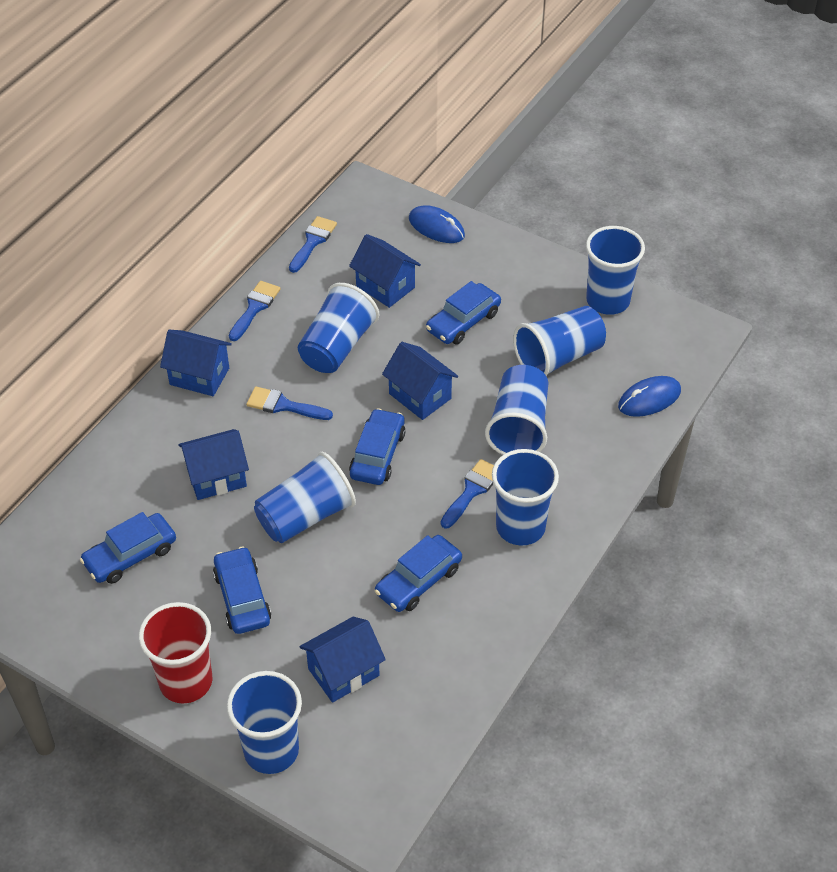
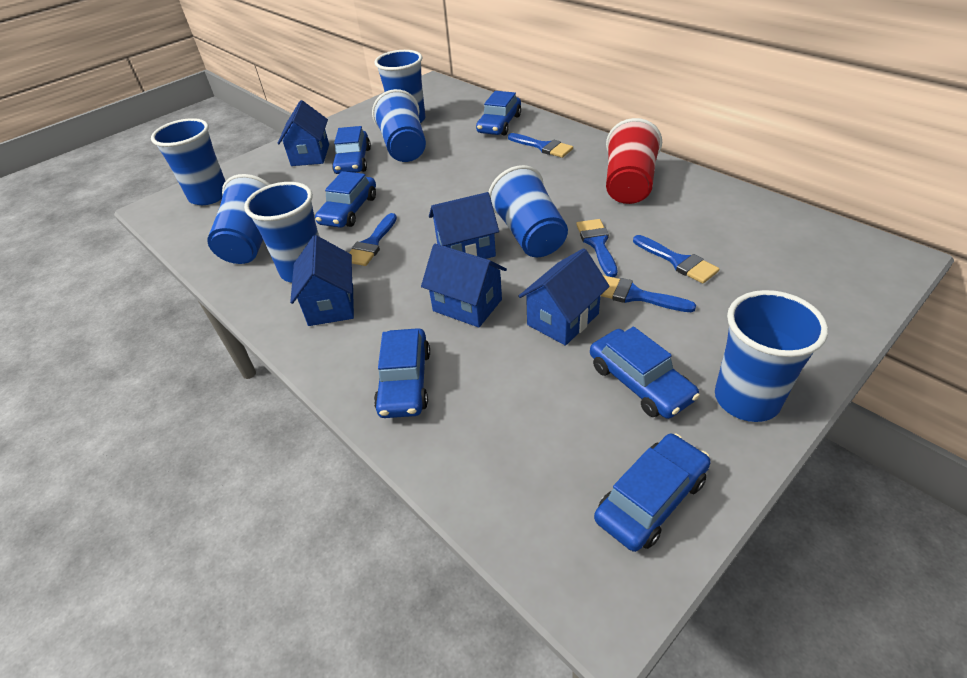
blue brush: [229,281,280,341] [246,386,333,420] [289,216,337,273] [441,459,494,529] = 4 -> [349,213,397,266] [508,133,573,158] [576,219,617,277] [601,275,696,312] [633,235,720,284] = 5
blue car: [80,512,176,584] [213,547,271,634] [349,408,406,485] [375,535,462,612] [426,281,501,345] = 5 -> [315,171,376,228] [332,126,371,174] [374,328,430,418] [476,91,521,136] [590,327,700,419] [594,433,711,552] = 6
blue mouse: [409,206,465,243] [618,376,681,417] = 2 -> none = 0

